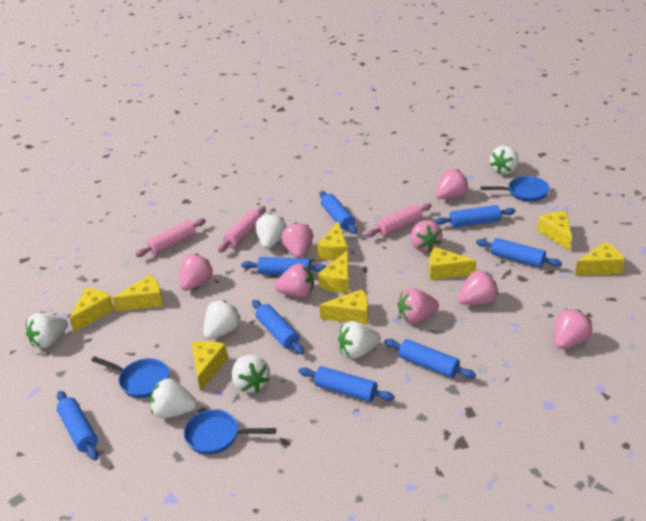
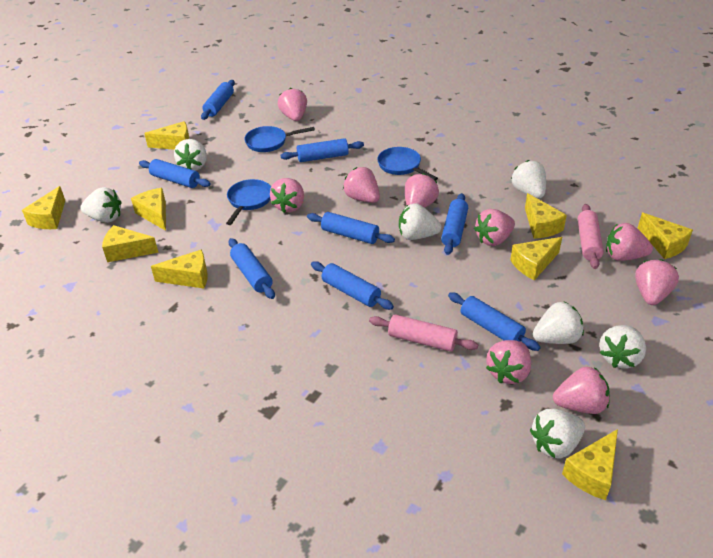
pink rolling pin: [135,218,206,257] [218,206,266,253] [366,203,432,237] = 3 -> [369,314,478,352] [578,204,604,269] = 2
pink strawberry: [179,254,213,291] [274,264,314,297] [281,222,313,259] [398,288,439,324] [411,220,443,252] [435,169,468,199] [458,270,498,305] [554,309,593,349] = 8 -> [270,178,304,213] [278,88,307,121] [343,167,380,203] [405,173,439,208] [474,209,515,246] [486,340,531,384] [553,367,610,414] [606,223,653,261] [635,259,679,305] = 9

